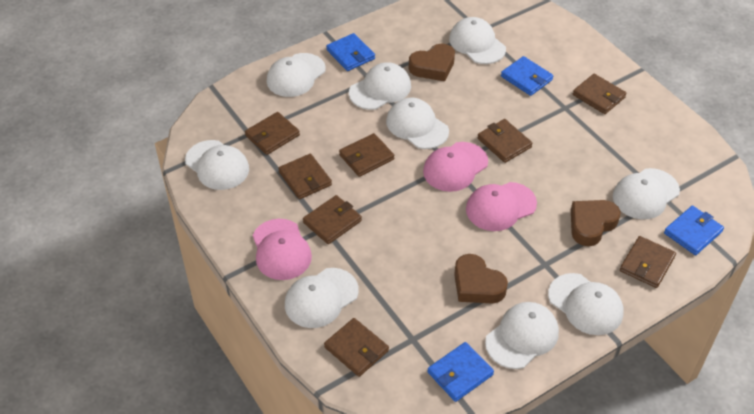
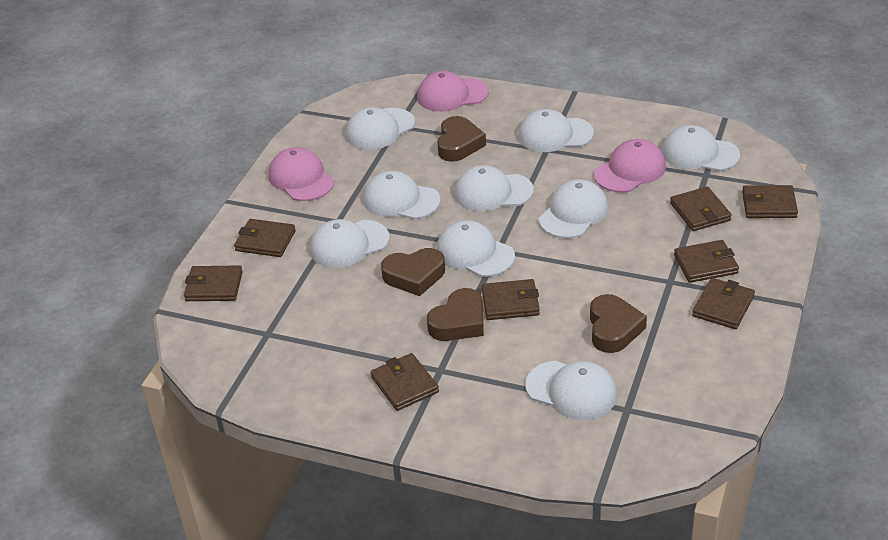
blue wallet: [326,33,375,71] [427,342,494,402] [501,56,553,96] [664,206,724,255] = 4 -> none = 0
brown heart: [409,44,455,81] [454,254,508,303] [571,200,620,246] = 3 -> [381,248,445,296] [427,288,484,341] [437,116,486,162] [590,294,647,353] = 4

